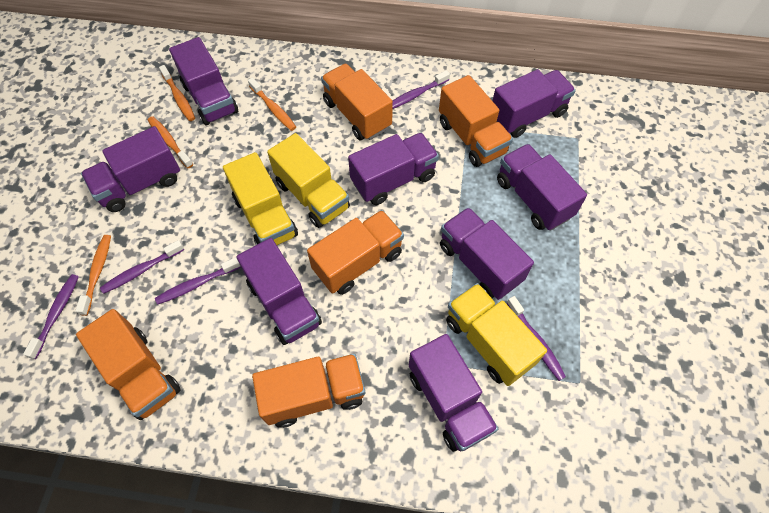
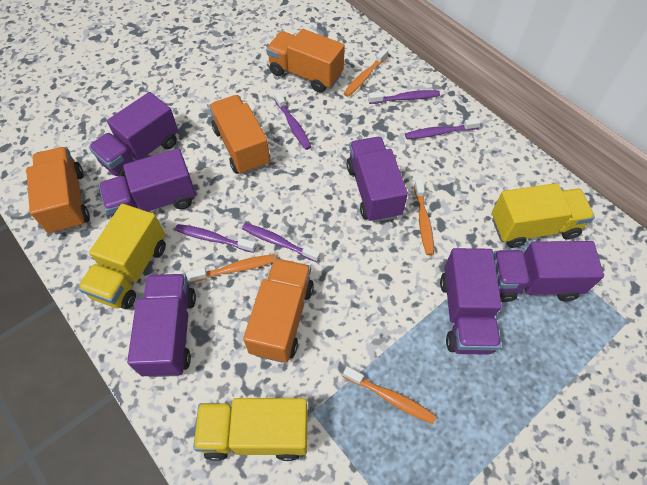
orange truck: [76,309,181,420] [252,354,365,428] [307,210,404,295] [321,64,393,141] [439,75,513,167] = 5 -> [26,147,90,234] [209,95,270,175] [243,258,314,363] [266,29,345,93] = 4
purple truck: [81,126,180,212] [169,37,238,125] [237,238,322,345] [348,133,439,205] [409,334,498,452] [440,207,534,300] [492,69,576,138] [497,144,587,230] = 8 -> [89,92,179,178] [99,148,196,217] [127,274,196,377] [347,137,408,223] [440,248,502,355] [493,241,604,302] = 6

